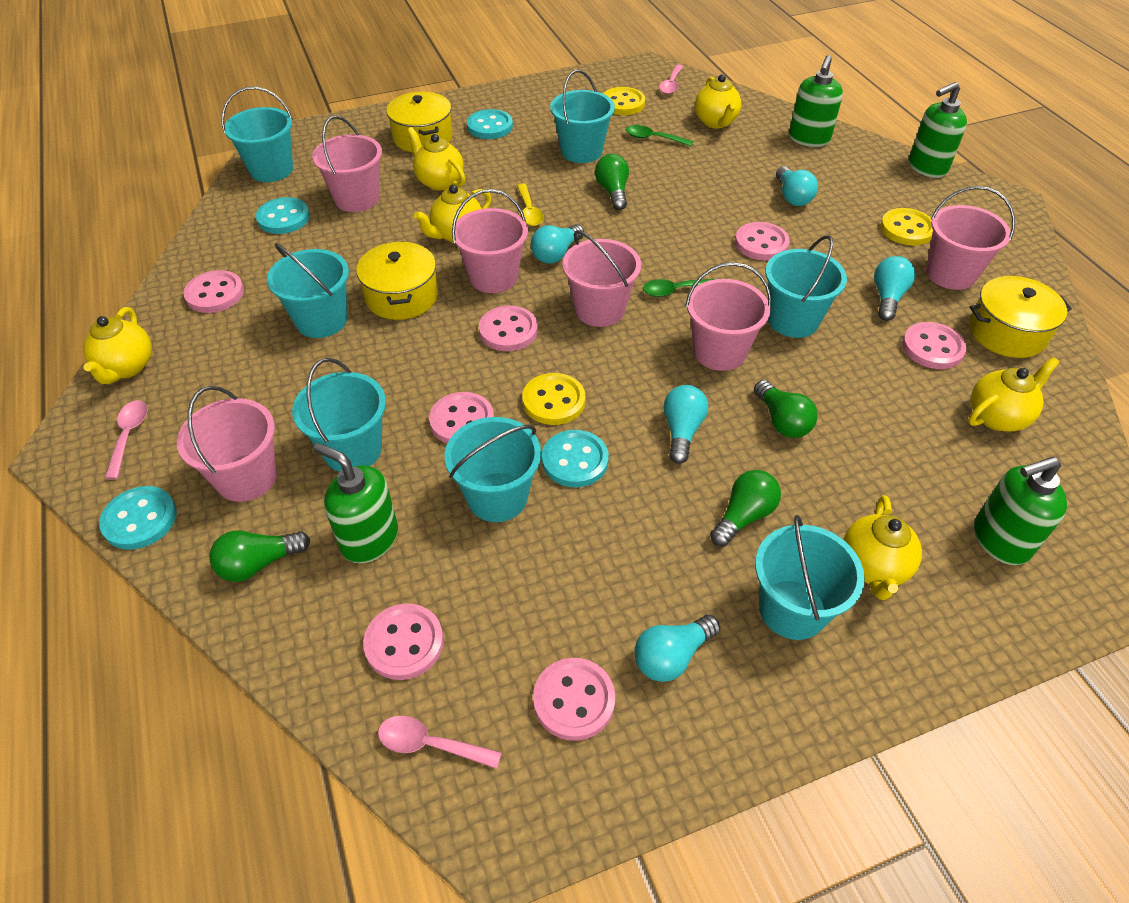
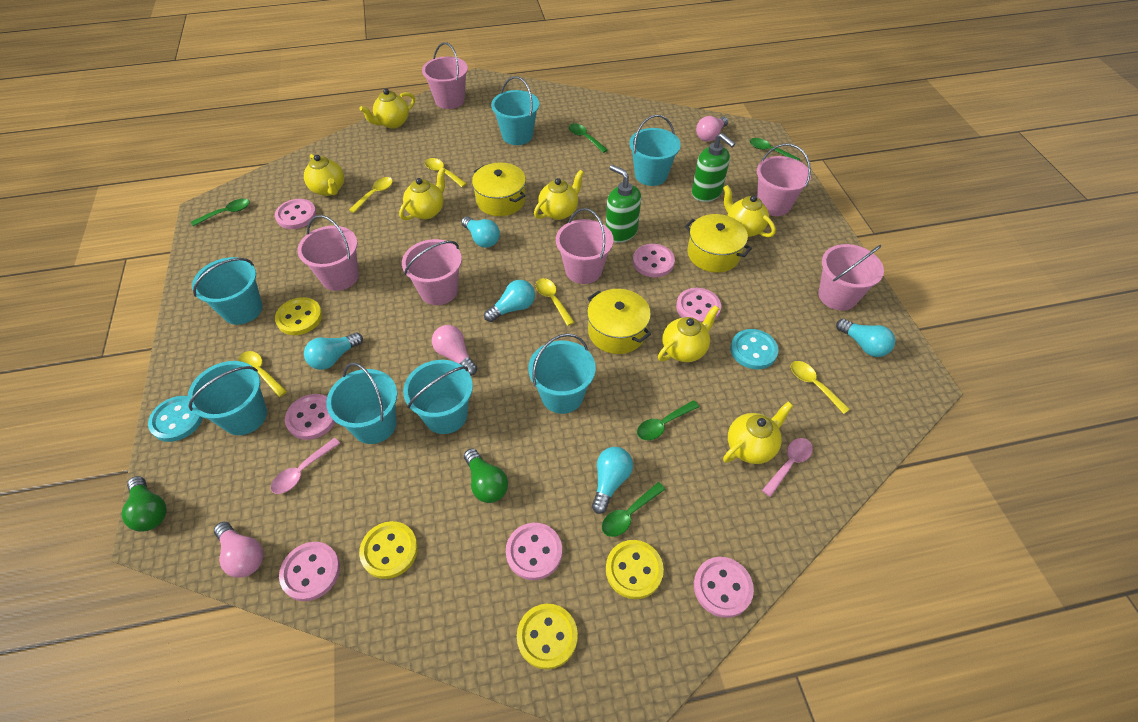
green light bulb: [209,530,310,582] [595,154,629,210] [710,470,781,546] [754,380,817,438] = 4 -> [122,476,167,532] [464,448,508,503] = 2
green soap dispenser: [314,443,398,563] [789,55,843,147] [909,82,967,178] [974,457,1067,565] = 4 -> [606,165,641,243] [692,133,736,202] = 2
green spoon: [626,125,693,146] [643,279,715,297] = 2 -> [191,199,250,226] [569,123,608,153] [602,482,665,537] [637,400,699,440] [750,138,800,161] = 5
pink light bulb: none = 0 -> [214,522,264,577] [432,325,477,376] [696,116,728,142] = 3
pink spoon: [105,400,148,479] [378,716,502,769] [659,64,683,94] = 3 -> [271,438,340,494] [762,438,813,497] = 2
turquoise button: [99,486,177,550] [256,197,310,234] [467,109,513,139] [542,430,609,487] = 4 -> [148,396,203,442] [730,329,779,369] = 2
yellow button: [522,373,586,425] [603,87,645,115] [880,208,933,246] = 3 -> [275,297,322,335] [359,521,418,579] [517,604,578,670] [606,540,664,599] = 4
yellow spoon: [517,183,544,226] = 1 -> [238,351,287,397] [349,177,393,213] [425,158,467,187] [536,278,575,326] [791,361,850,414] = 5
yellow teapot: [83,307,152,384] [407,127,466,191] [414,185,491,243] [695,74,741,128] [843,495,922,600] [968,357,1060,431] = 6 -> [304,154,344,196] [360,89,415,129] [399,167,446,220] [534,170,584,220] [658,305,719,362] [723,185,776,237] [723,401,793,464] = 7

